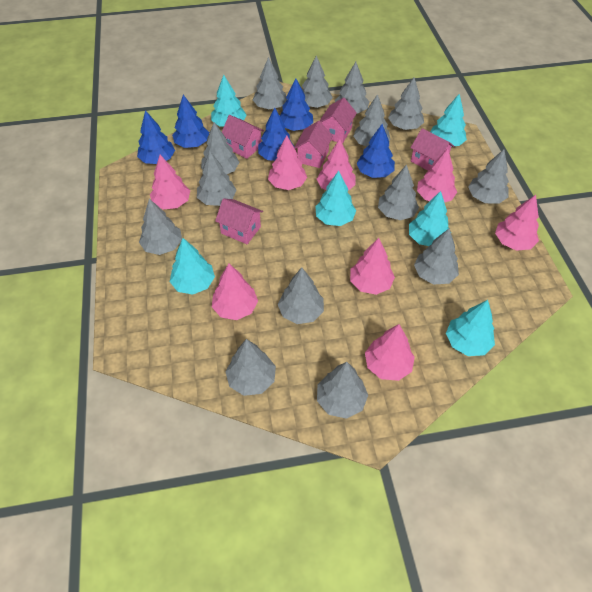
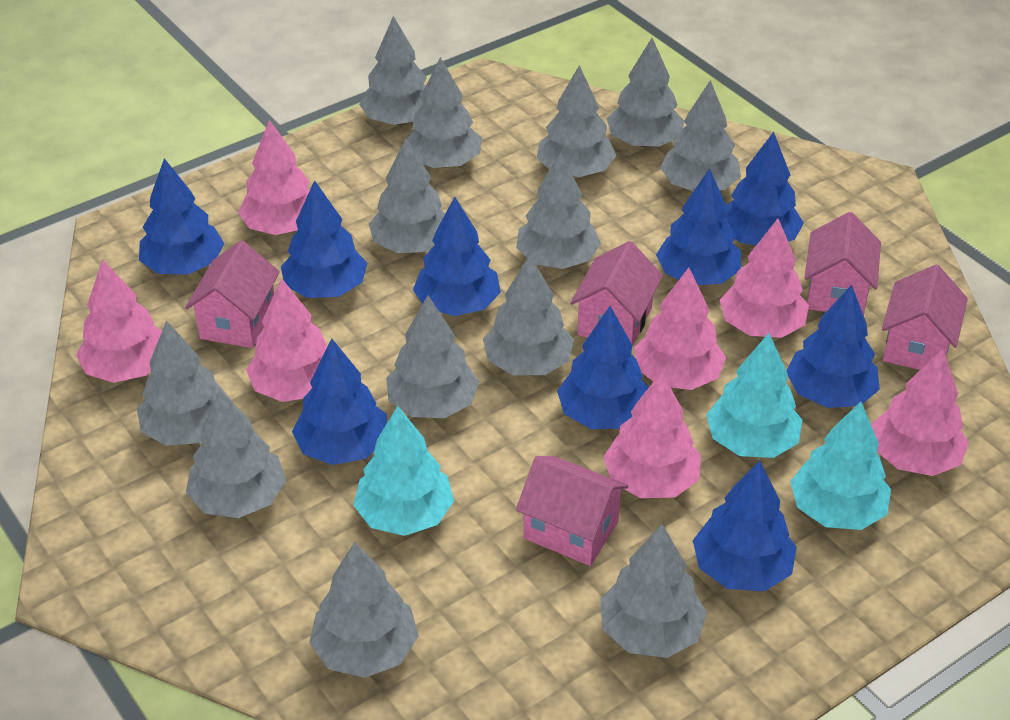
blue tree: [137,110,175,164] [172,95,209,148] [258,108,294,161] [280,78,313,131] [356,124,395,178] = 5 -> [139,158,224,275] [281,180,367,298] [292,338,387,465] [413,197,501,316] [557,306,649,429] [656,168,741,285] [693,460,797,591] [725,132,804,245] [786,285,880,408] = 9
grey tree: [139,199,182,255] [197,151,236,206] [201,122,239,174] [225,339,276,396] [253,57,287,109] [278,267,324,324] [302,55,333,108] [317,362,368,419] [335,62,370,113] [354,94,390,146] [378,165,419,220] [388,78,424,130] [414,228,459,284] [468,149,509,204] = 14 -> [137,321,233,446] [186,389,286,518] [309,542,419,678] [359,16,427,125] [369,138,445,253] [386,295,479,418] [403,57,482,168] [483,255,574,375] [516,152,601,269] [537,65,616,177] [600,524,707,658] [607,38,684,147] [660,80,741,191] = 13
pink tree: [150,155,190,209] [212,263,258,320] [268,135,307,190] [317,139,356,191] [350,238,395,295] [365,324,415,381] [417,149,457,202] [495,195,539,251] = 8 -> [76,259,162,383] [238,120,310,235] [246,278,327,402] [603,372,701,498] [634,267,726,390] [720,218,809,338] [871,349,969,476] = 7
turquoise tree: [170,238,215,295] [211,75,246,127] [315,171,356,226] [409,191,449,246] [431,93,467,146] [446,300,495,356] = 6 -> [353,406,454,536] [706,333,803,458] [790,402,891,530] = 3

